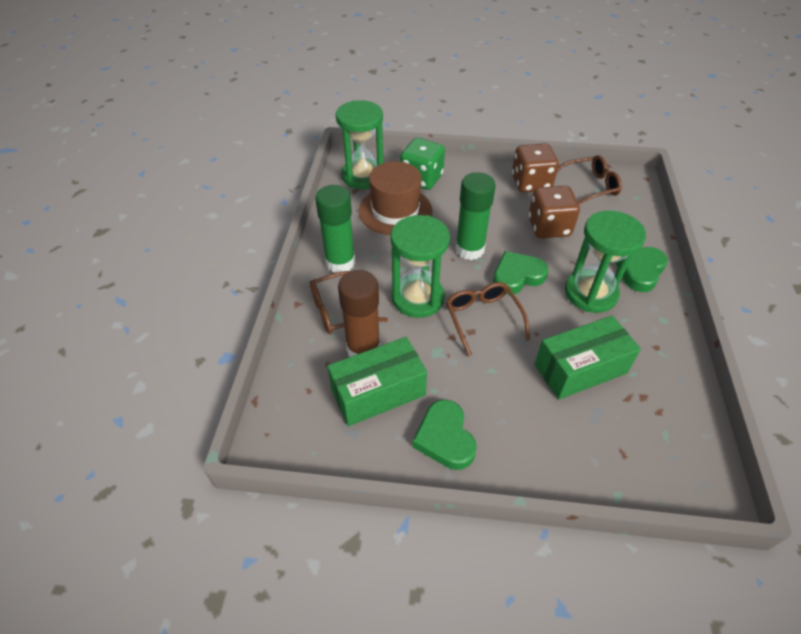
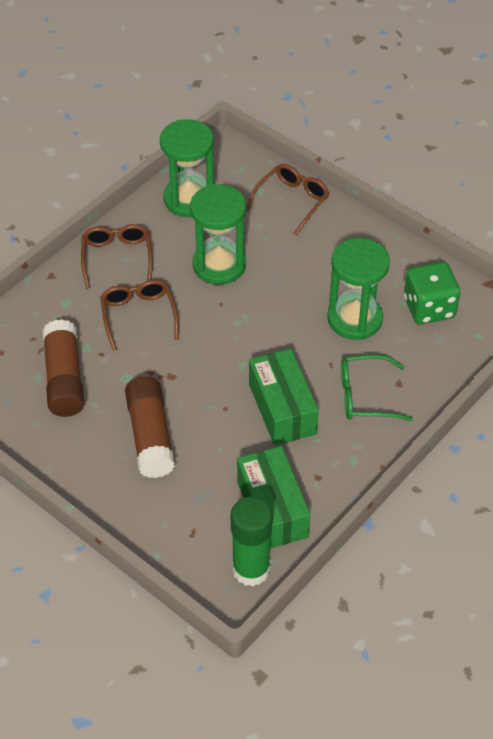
brown dice: [512,143,559,193] [529,186,580,238] = 2 -> none = 0
brown glue stick: [338,270,381,357] = 1 -> [42,319,85,417] [125,376,175,478] = 2
brown hat: [359,161,433,235] = 1 -> none = 0
green glasses: none = 0 -> [341,355,413,421] = 1
green glue stick: [315,185,355,272] [455,172,496,260] = 2 -> [231,497,273,587] = 1
green heart: [412,399,477,470] [493,251,548,295] [615,247,668,292] = 3 -> none = 0

